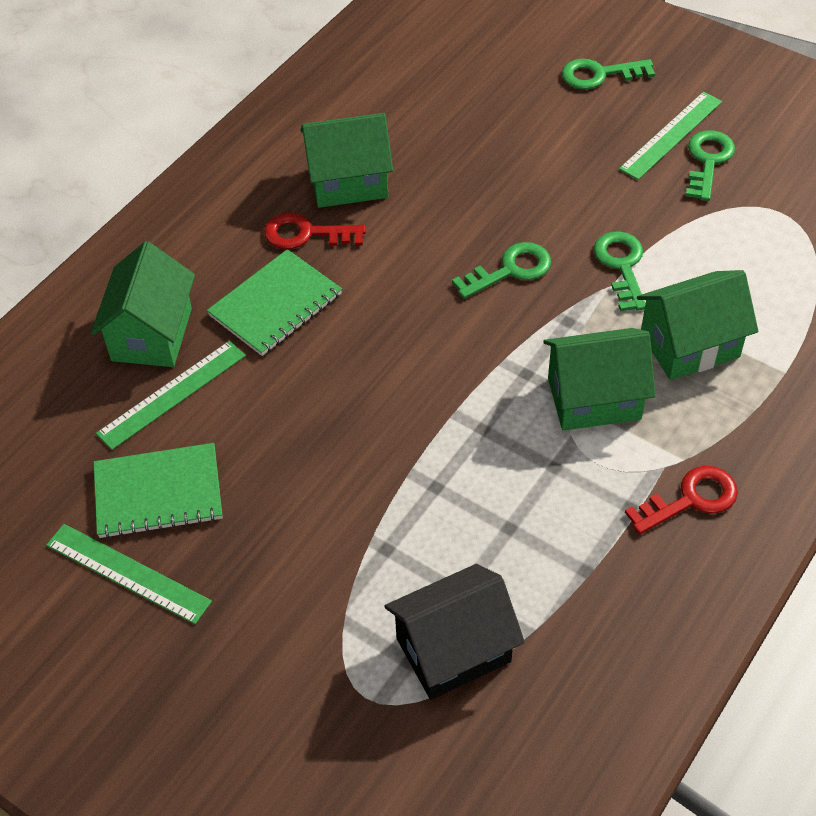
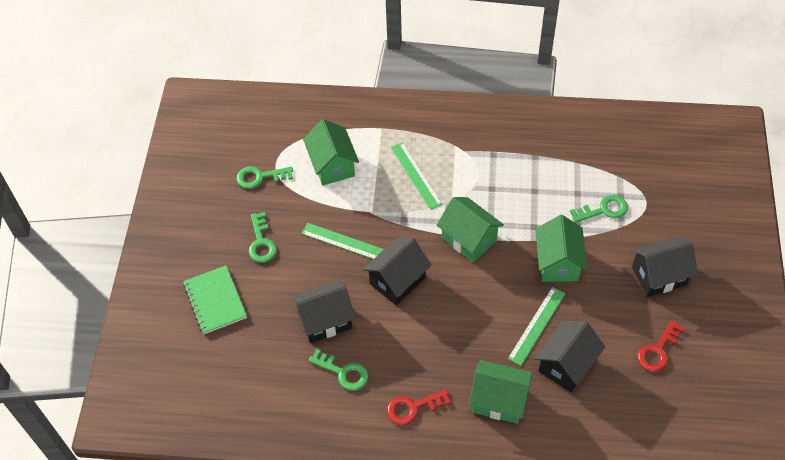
black house: [384,564,525,700] = 1 -> [291,280,356,343] [363,238,431,305] [534,321,605,392] [631,236,698,297] = 4
green notebook: [93,443,222,539] [207,249,342,356] = 2 -> [183,265,247,334] = 1

